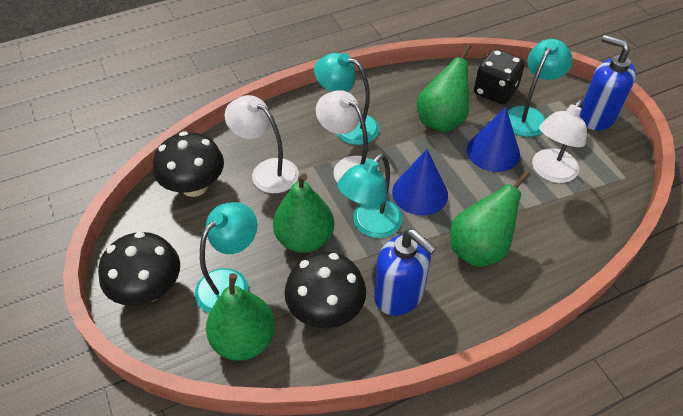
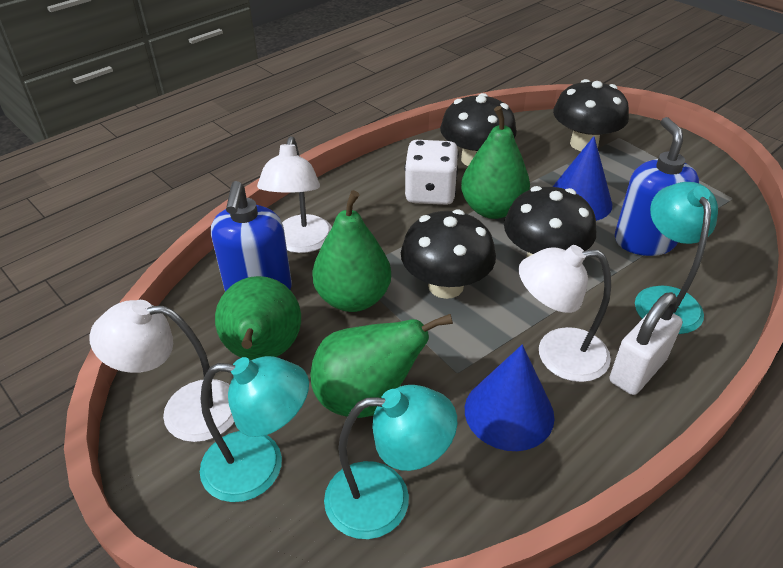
black dice: [474,49,525,104] = 1 -> none = 0
black mushroom: [98,232,180,306] [153,131,224,197] [285,252,366,328] = 3 -> [401,209,496,299] [440,93,517,166] [504,186,596,258] [553,79,629,151] = 4
turquoise lamp: [195,202,257,313] [314,53,379,145] [337,154,403,238] [507,39,573,137] = 4 -> [200,356,309,502] [324,385,457,539] [635,182,718,334] = 3
white dice: none = 0 -> [405,140,459,205] = 1
white padlock: none = 0 -> [609,292,683,395] = 1

